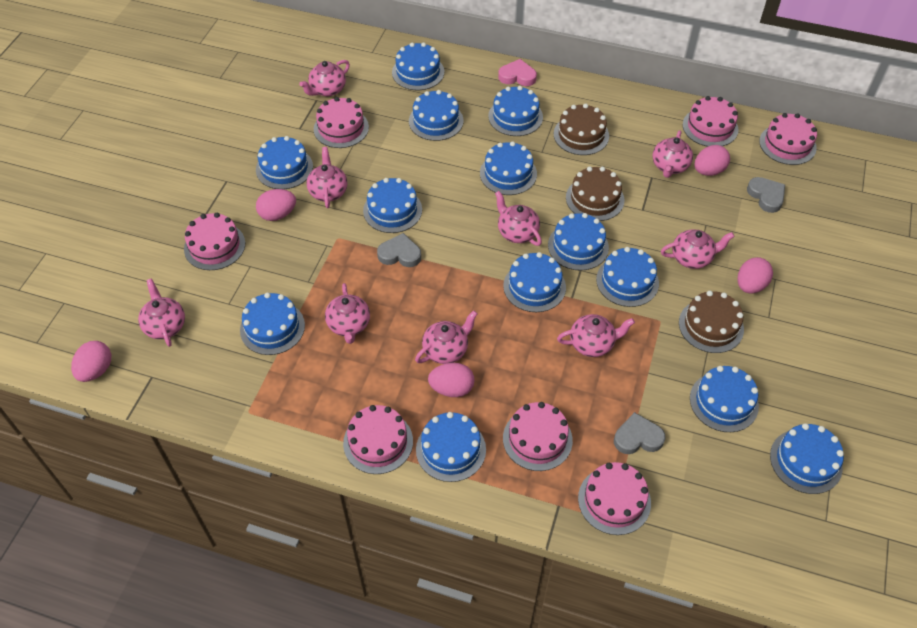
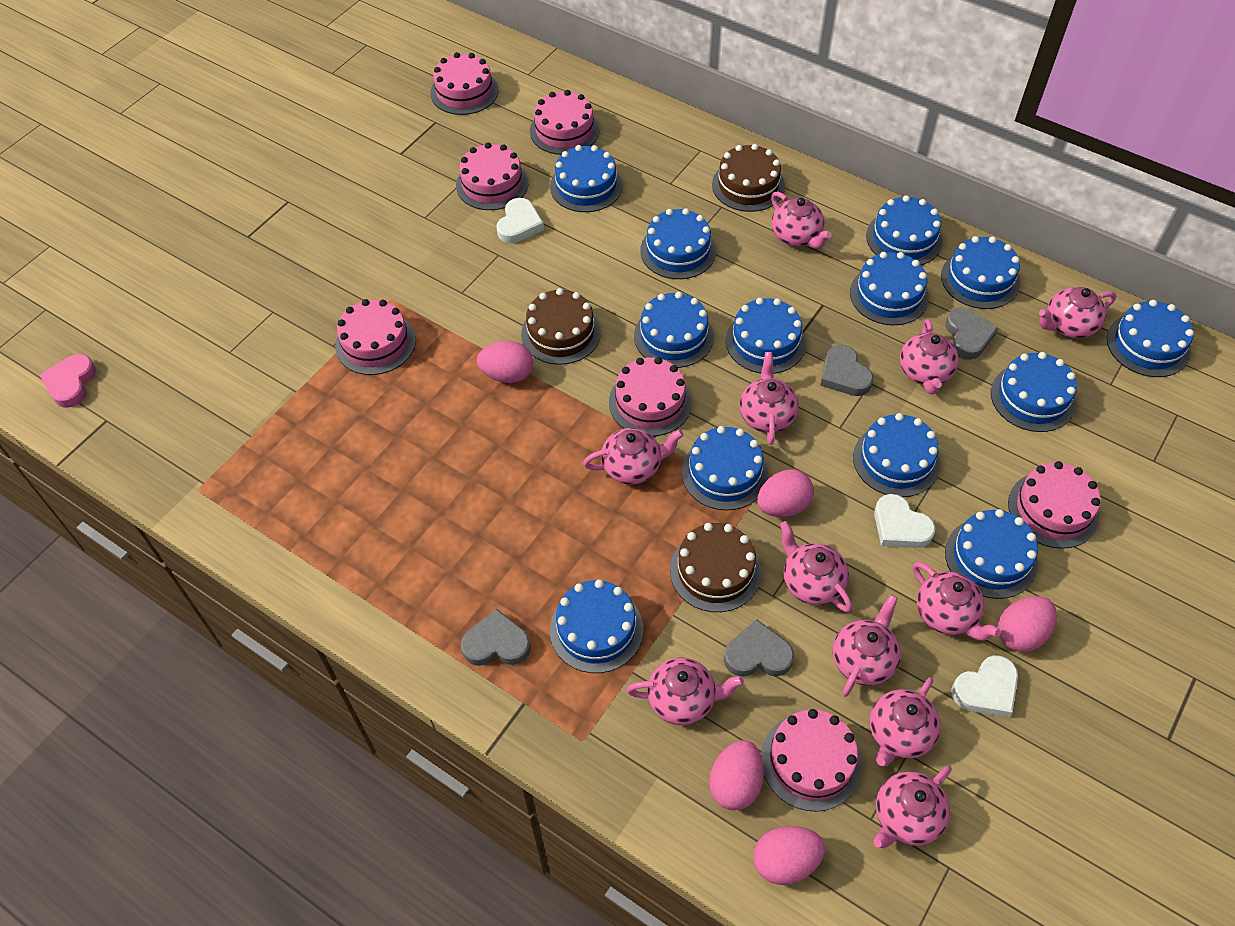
grey heart: [377,233,421,267] [614,412,665,454] [747,177,785,213] = 3 -> [461,609,531,666] [724,619,794,677] [820,345,873,396] [946,308,998,360] = 4
pink teapot: [138,279,185,347] [299,60,350,96] [307,147,347,208] [325,283,370,344] [415,310,478,364] [495,191,542,246] [557,314,635,357] [652,130,693,178] [661,229,734,269] = 9 -> [583,428,684,484] [626,657,744,725] [739,352,799,445] [771,191,832,249] [780,521,853,612] [833,594,901,697] [869,677,941,767] [873,766,952,848] [900,319,959,394] [913,562,1001,641] [1039,287,1116,338] = 11
white heart: none = 0 -> [496,198,544,243] [874,494,935,548] [951,655,1018,717] = 3

